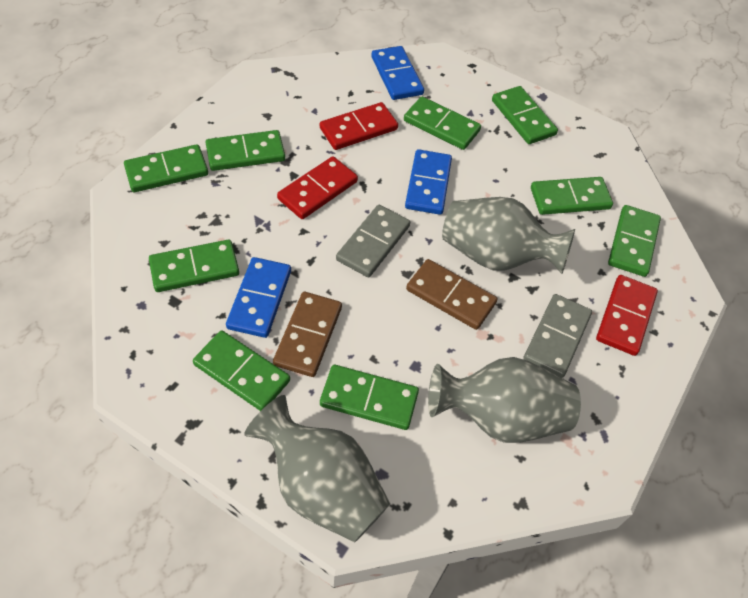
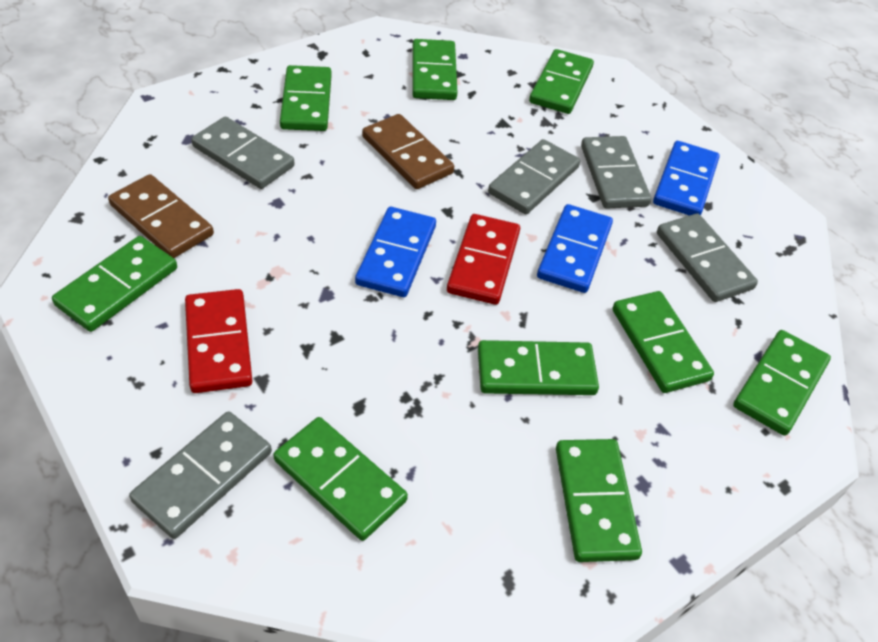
grey domino: [336,205,410,277] [523,294,592,378] = 2 -> [129,411,272,539] [191,117,295,189] [488,139,580,214] [581,136,651,209] [657,213,758,302] = 5
grey vase: [245,395,390,543] [428,357,581,443] [442,197,575,274] = 3 -> none = 0
red domino: [277,156,358,219] [320,102,398,150] [596,275,658,356] = 3 -> [185,289,252,393] [447,214,520,305] = 2

